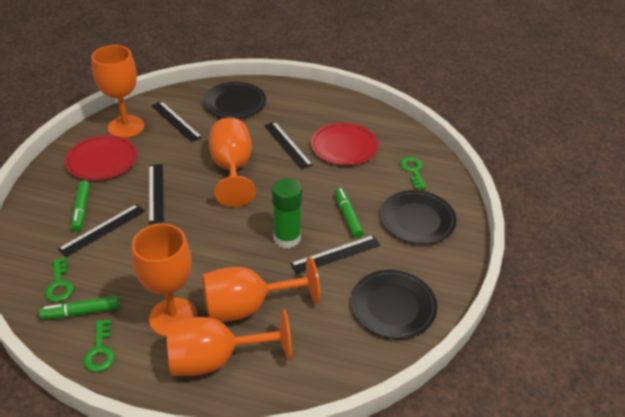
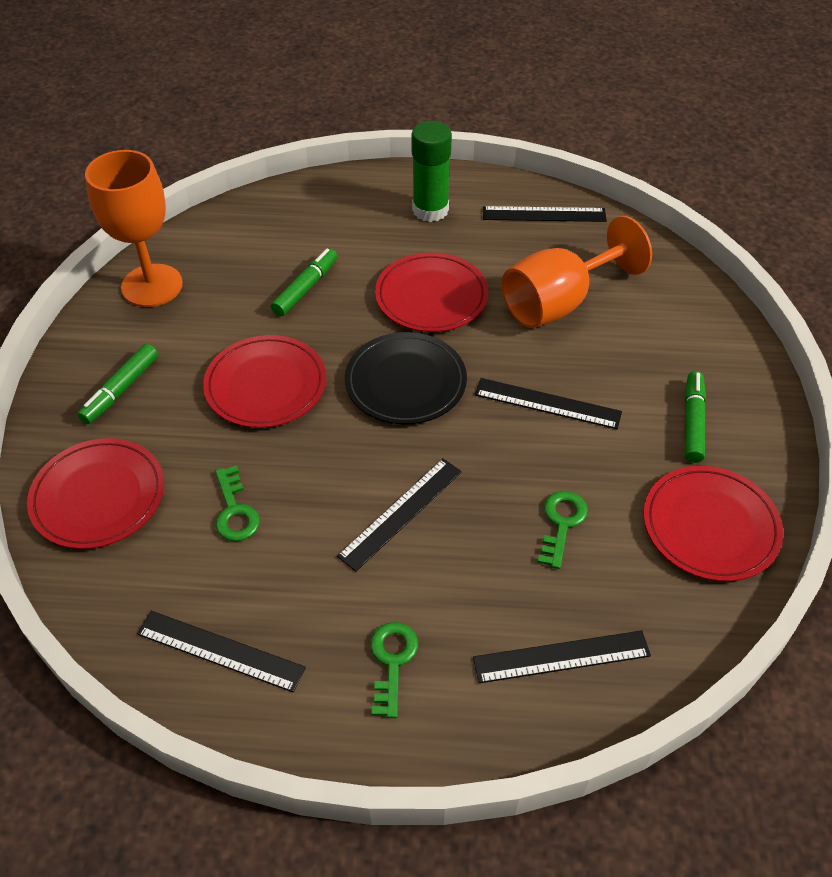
black plate: [203,82,266,119] [351,270,437,339] [380,190,457,244] = 3 -> [345,332,467,425] = 1
orange goblet: [91,45,144,138] [132,224,197,337] [166,309,292,376] [202,257,320,322] [209,118,256,207] = 5 -> [85,150,183,307] [502,216,652,328] = 2
red plate: [65,135,137,180] [311,123,379,165] = 2 -> [27,438,164,549] [203,335,326,428] [375,253,488,332] [643,466,784,582] = 4

